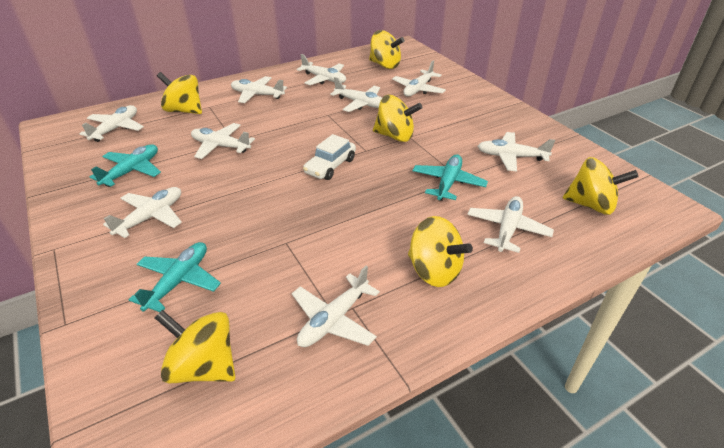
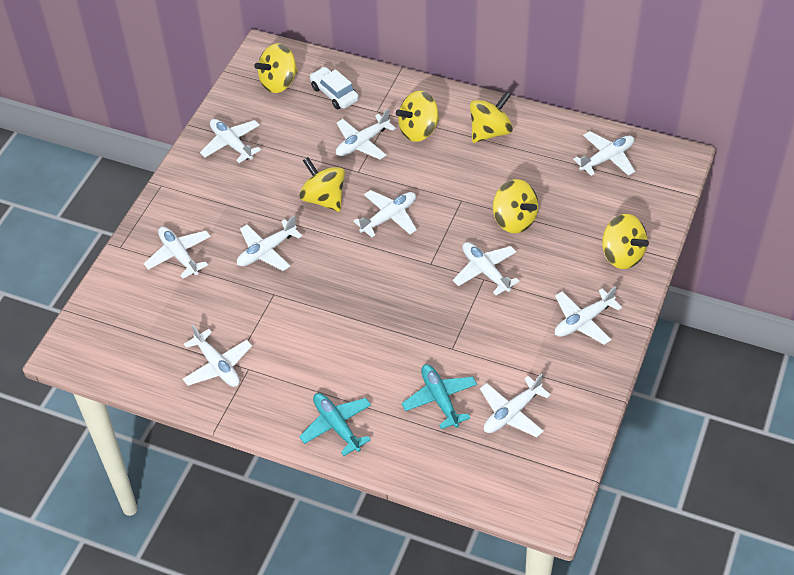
turquoise plane: [90,144,161,187] [129,242,221,312] [412,154,488,201] = 3 -> [299,393,371,456] [401,364,477,429] = 2

